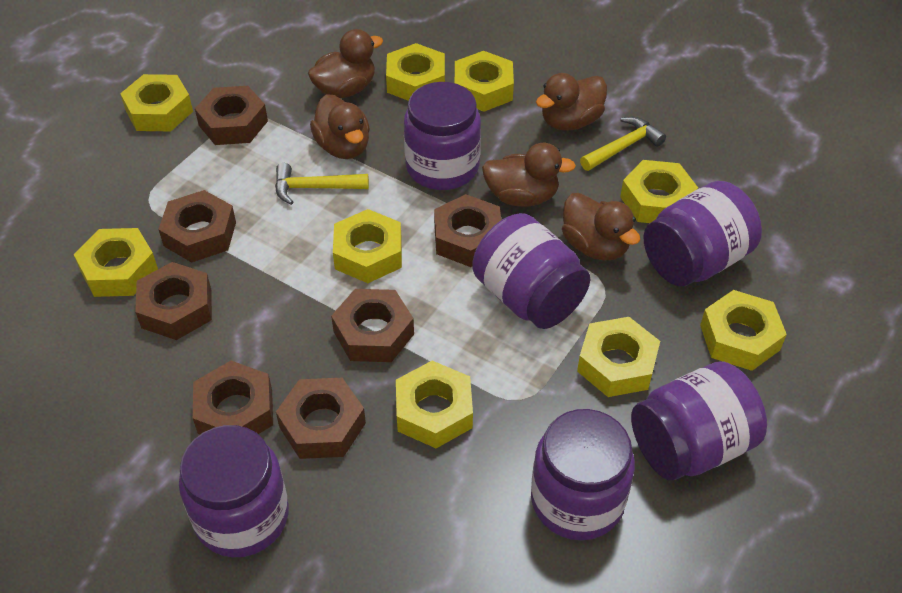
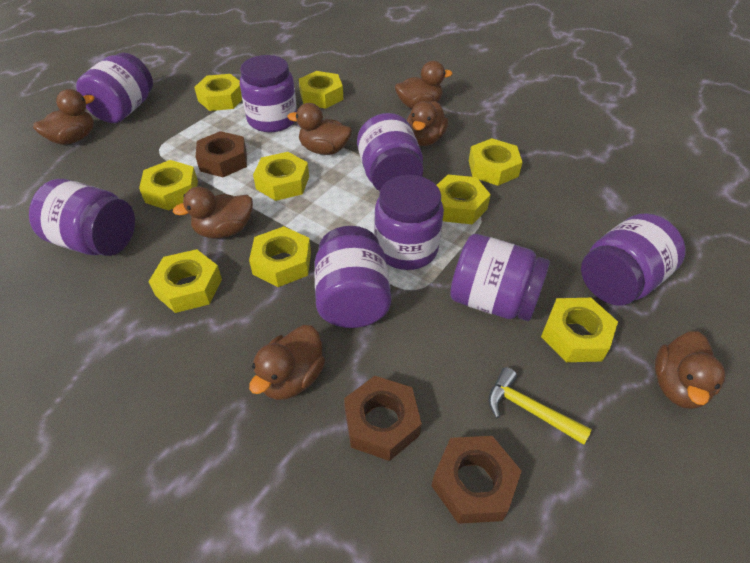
brown duck: [308,29,383,98] [310,94,370,159] [482,143,576,207] [536,73,607,131] [562,193,640,261] = 5 -> [33,89,95,145] [173,186,253,238] [249,325,325,400] [287,103,352,155] [395,61,453,109] [407,101,448,146] [655,331,725,409] = 7
brown nut: [135,262,212,340] [158,190,236,263] [193,361,273,434] [195,86,268,145] [276,378,366,459] [331,289,414,362] [434,194,501,267] = 7 -> [196,131,247,177] [344,376,422,461] [431,436,522,524] = 3
purple jar: [179,425,289,558] [404,82,481,190] [472,213,590,329] [531,409,635,540] [631,362,767,480] [644,181,762,286] = 6 -> [29,179,135,256] [76,52,153,123] [240,55,297,132] [314,226,391,328] [357,113,424,191] [374,175,444,270] [450,234,550,321] [581,213,686,305] = 8
yellow hammer: [275,163,369,205] [580,117,666,171] = 2 -> [488,367,592,445] = 1

